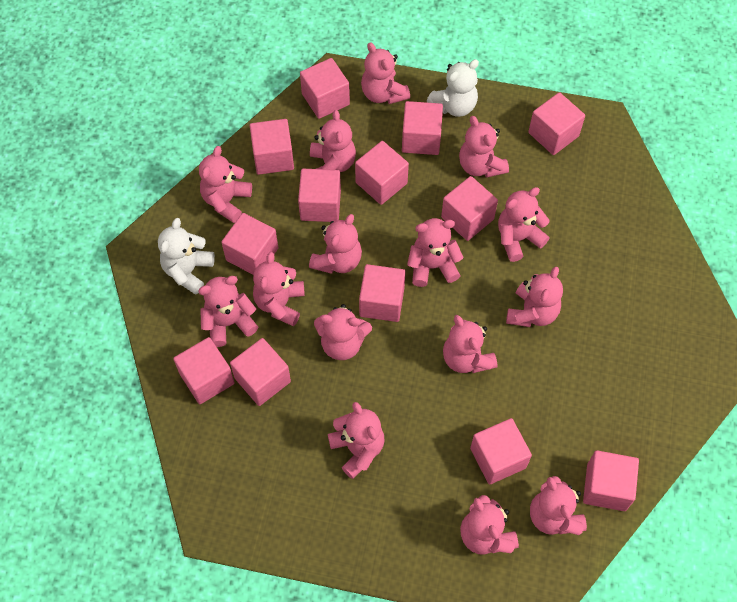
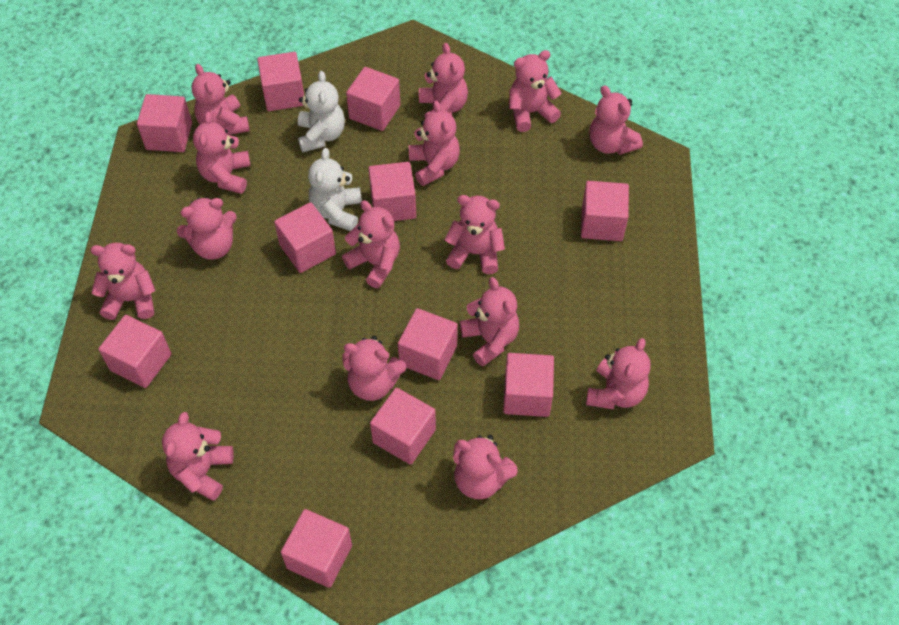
pink cube: [173,337,235,404] [221,213,278,275] [230,338,291,406] [250,119,294,175] [298,169,341,222] [300,58,350,119] [355,141,409,205] [359,264,406,322] [402,101,443,155] [441,176,498,241] [470,418,532,484] [528,92,585,155] [583,450,639,511] = 13 -> [99,315,171,388] [137,94,192,152] [257,52,304,111] [274,202,336,273] [281,509,352,588] [346,67,400,131] [368,162,416,221] [370,388,436,465] [398,308,458,380] [503,353,554,417] [581,181,629,241] = 11

